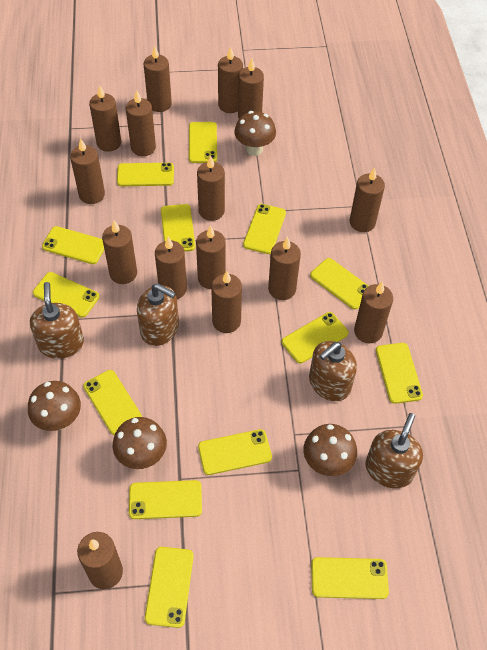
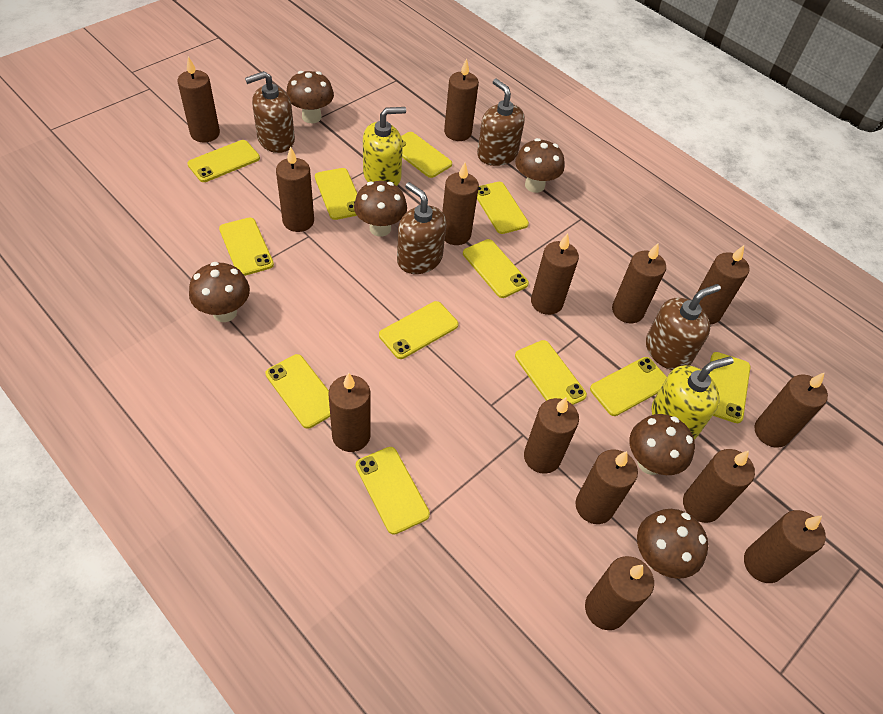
brown candle: [70,138,105,204] [77,532,123,589] [89,85,121,152] [102,220,137,284] [126,90,156,156] [144,45,172,112] [155,237,187,299] [196,225,226,289] [197,155,225,221] [211,271,242,333] [218,46,243,113] [238,58,264,118] [268,237,301,300] [350,167,385,232] [354,282,393,343] = 15 -> [178,56,220,143] [276,146,314,232] [329,373,370,452] [442,162,479,245] [444,58,479,141] [524,398,579,474] [531,233,579,315] [575,449,638,524] [585,556,654,630] [612,243,666,323] [683,449,755,523] [696,245,750,325] [744,510,826,583] [754,372,828,448] = 14
brown mushroom: [28,381,81,431] [113,417,167,469] [234,111,276,156] [303,424,357,476] = 4 -> [189,262,250,322] [286,71,334,123] [354,181,407,237] [515,138,564,193] [629,414,695,475] [637,509,708,579] = 6
yellow phone: [33,272,99,318] [42,226,104,264] [83,370,142,435] [117,163,174,186] [129,480,202,519] [145,547,194,628] [161,204,195,252] [189,122,217,163] [198,429,272,475] [243,204,286,254] [282,312,349,363] [310,258,368,309] [311,557,389,599] [376,343,423,404] = 14 -> [187,140,260,182] [219,218,274,276] [265,354,330,429] [315,168,357,220] [356,447,430,535] [379,301,458,359] [401,132,452,178] [463,239,529,298] [477,182,529,234] [515,340,587,405] [590,357,667,416] [709,352,751,423] = 12
yellow soap dispenser: none = 0 -> [363,107,406,186] [652,356,734,439] = 2

